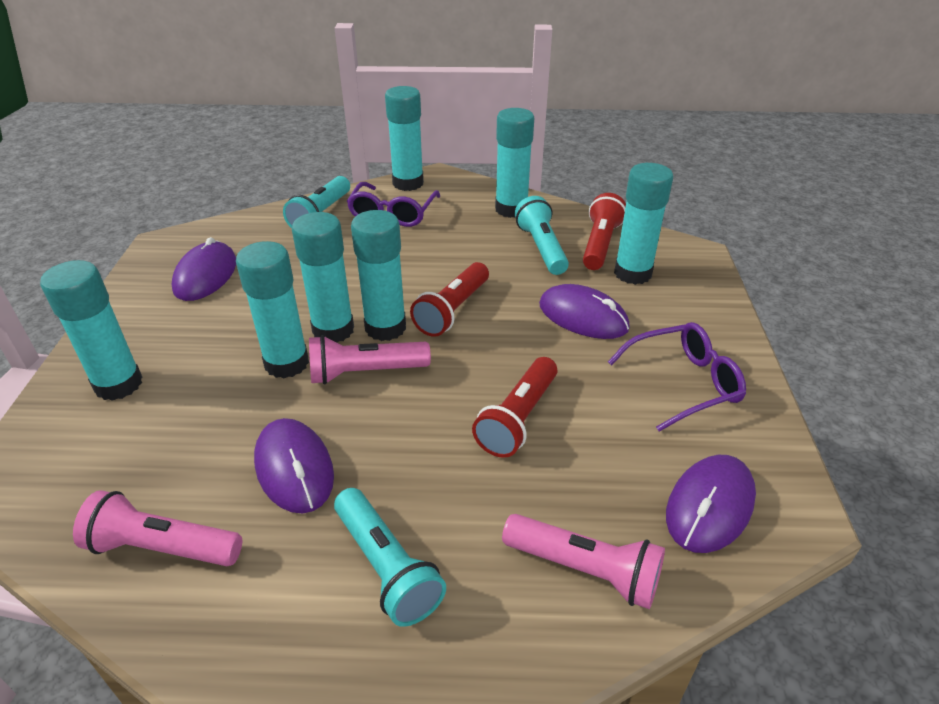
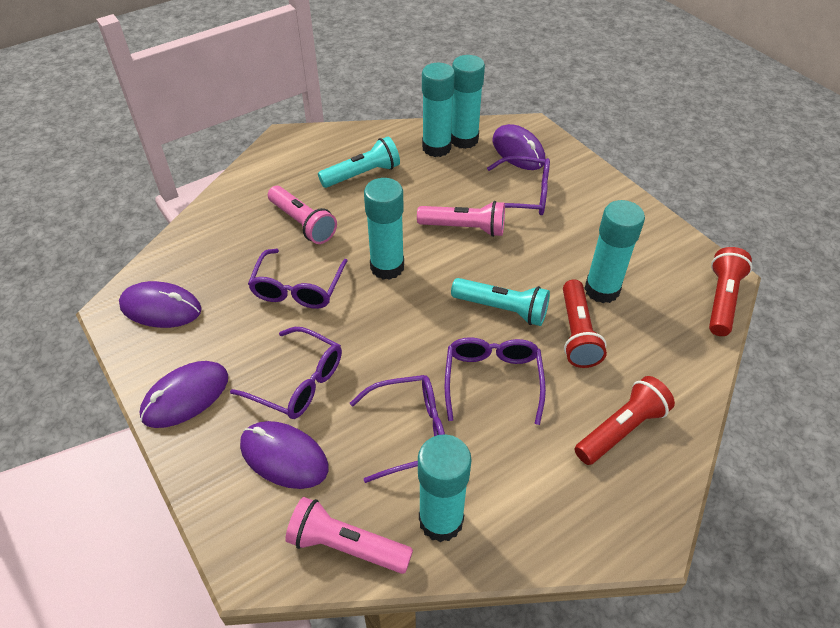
purple glasses: [347,182,440,227] [608,322,746,432] = 2 -> [230,327,342,419] [248,249,348,309] [350,375,445,483] [445,337,546,425] [487,156,550,215] = 5
turquoise flashlight: [283,176,350,228] [334,488,446,627] [515,196,569,275] = 3 -> [318,136,400,188] [451,278,550,326] = 2
turquoise glue stick: [40,260,142,401] [236,241,309,378] [292,212,354,343] [351,210,406,341] [385,86,424,191] [495,108,534,218] [614,163,674,285] = 7 -> [364,178,404,280] [418,434,472,542] [422,63,455,157] [451,55,485,149] [584,200,645,303] = 5

